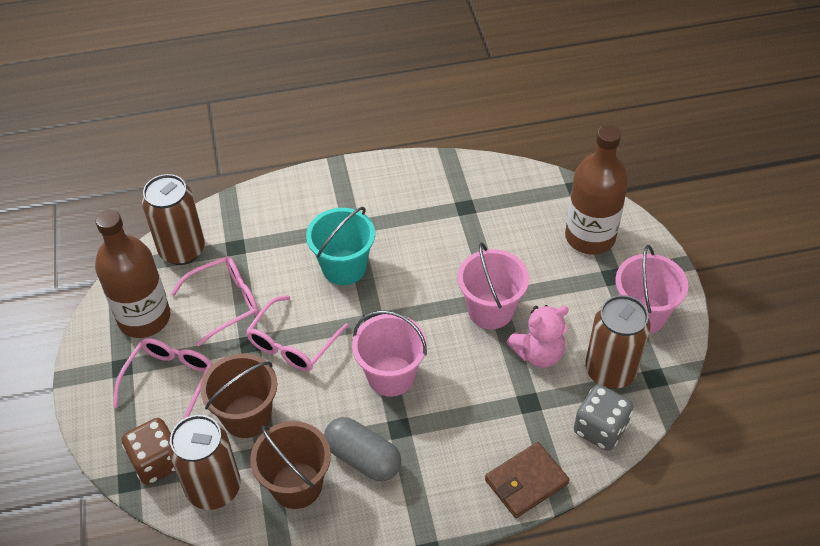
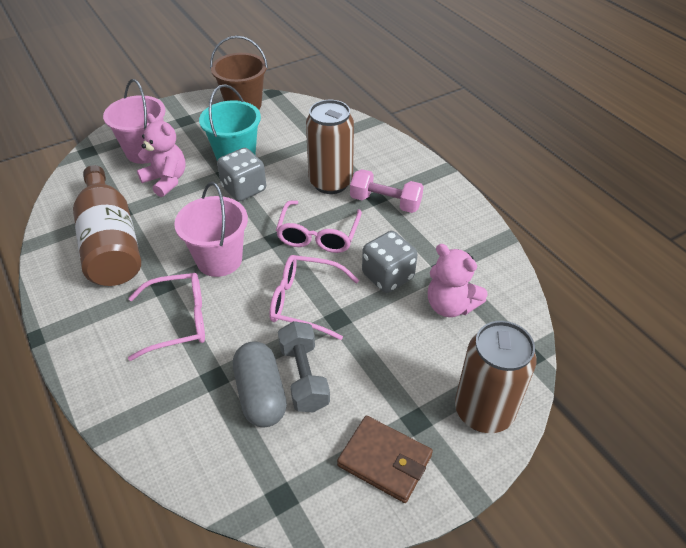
brown bottle: [95,209,171,338] [565,125,628,255] = 2 -> [73,165,141,286] = 1
brown bucket: [200,354,277,438] [250,421,331,509] = 2 -> [210,36,268,110] = 1
brown can: [142,174,205,265] [168,415,241,510] [585,295,651,389] = 3 -> [306,100,354,194] [455,321,536,433] = 2
brown dice: [122,418,175,485] = 1 -> none = 0
grey dice: [574,384,633,451] = 1 -> [217,148,266,201] [362,231,418,293] = 2
grey dumbbell: none = 0 -> [278,321,330,413] = 1
pink bucket: [352,310,427,397] [458,242,529,329] [615,245,688,334] = 3 -> [103,79,166,164] [174,182,248,277] = 2
pink dumbbell: none = 0 -> [350,169,424,213] = 1
pink teddy bear: [506,305,569,368] = 1 -> [137,113,186,197] [428,244,488,317] = 2

